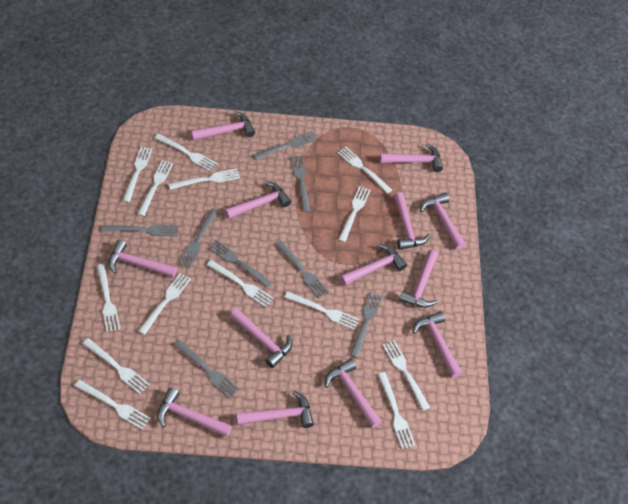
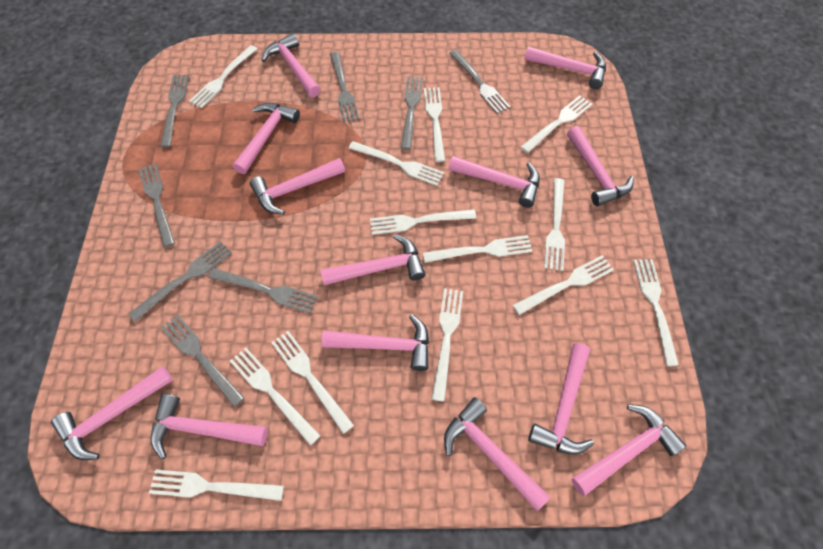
white fork: [74,380,151,429] [83,338,150,394] [97,264,121,332] [122,146,153,202] [137,160,173,216] [138,273,191,335] [155,134,217,172] [168,168,240,190] [207,260,274,307] [284,292,359,330] [337,147,392,194] [338,186,371,242] [378,372,415,449] [383,340,430,411] = 14 -> [149,469,284,501] [189,45,257,108] [230,347,320,445] [271,331,354,434] [348,141,444,186] [370,209,476,235] [423,235,532,263] [424,87,445,162] [432,288,463,402] [513,255,614,315] [521,96,592,153] [544,178,565,271] [633,259,679,366] = 13

